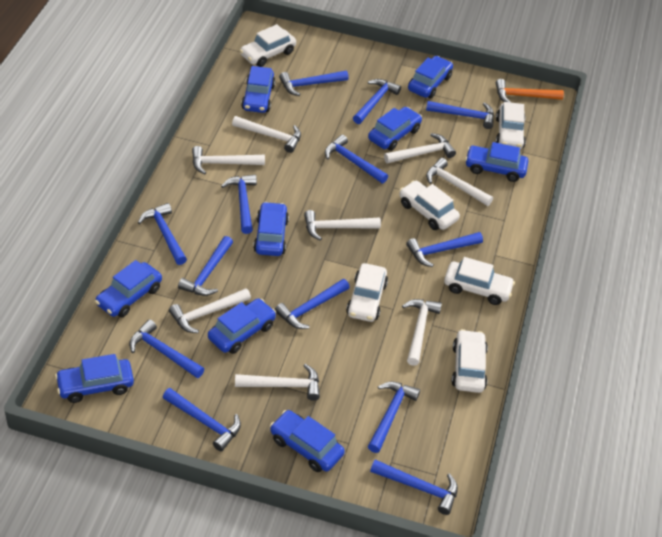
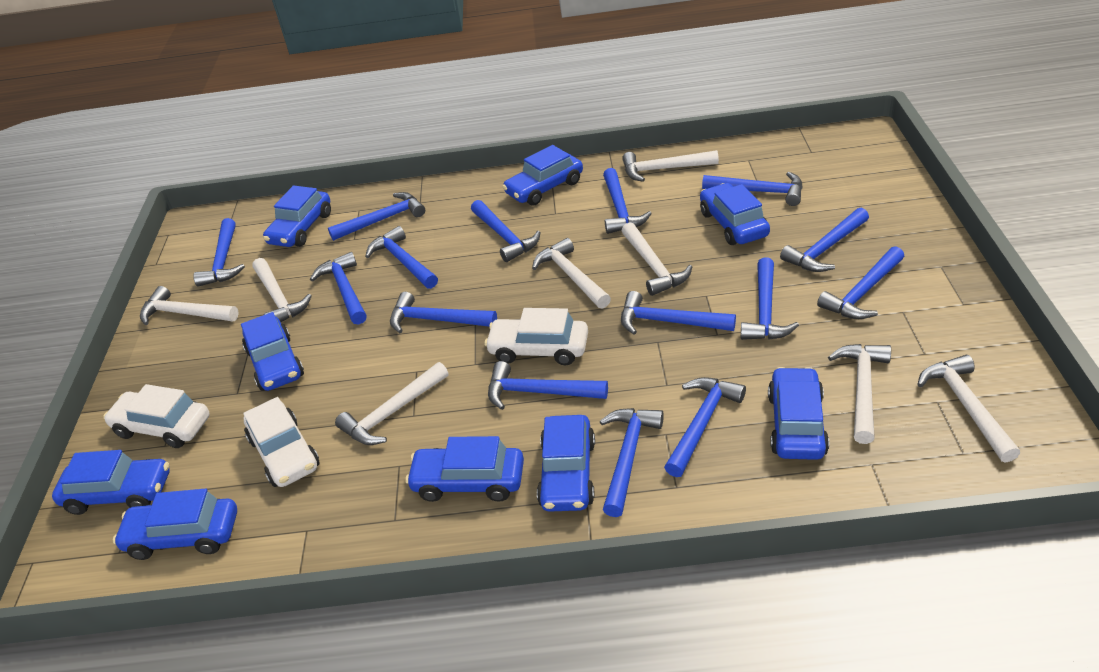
blue hammer: [129,319,204,378] [138,203,187,265] [163,388,241,451] [178,236,233,296] [221,175,257,234] [275,279,350,329] [279,71,349,96] [325,135,388,183] [353,79,401,124] [368,382,420,453] [370,460,458,515] [406,232,483,267] [426,101,494,129] = 13 -> [193,218,245,286] [310,252,367,325] [328,192,425,241] [365,226,438,289] [390,292,497,333] [471,200,540,262] [488,361,608,410] [600,408,664,517] [603,168,652,234] [621,291,736,335] [664,377,746,477] [702,172,803,206] [741,257,799,340] [780,208,869,272] [817,246,904,319] = 15
orange hammer: [496,79,564,102] = 1 -> none = 0
white car: [240,24,296,67] [346,263,388,322] [399,180,460,230] [444,257,515,305] [452,329,488,393] [496,102,526,149] = 6 -> [103,384,210,448] [243,397,320,487] [484,308,588,365] = 3

